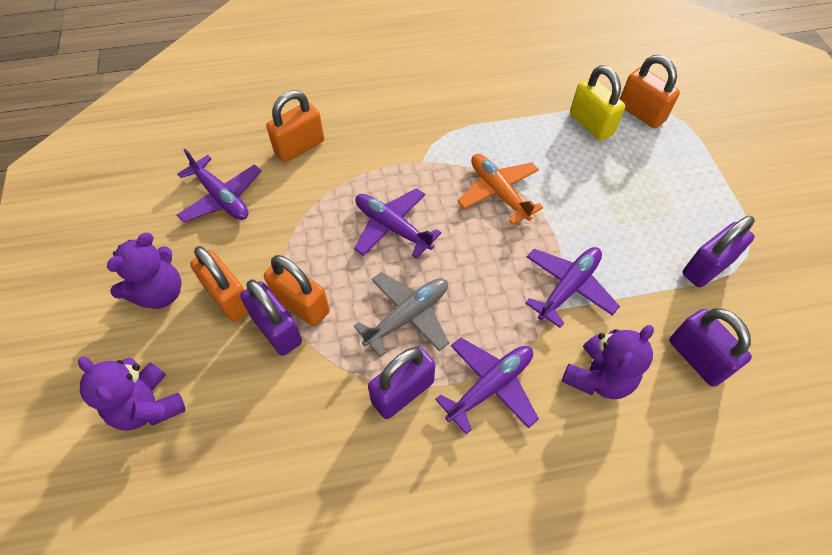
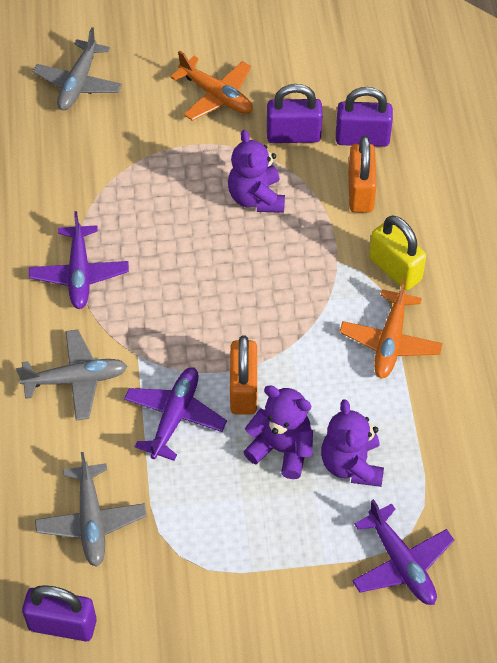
grey plane: [354,272,449,357] = 1 -> [16,330,127,421] [33,27,122,110] [35,452,147,567] = 3
orange padlock: [190,246,248,322] [264,255,330,327] [266,90,324,162] [620,55,680,128] = 4 -> [230,335,257,415] [348,135,377,213] = 2
orange plane: [457,154,543,225] = 1 -> [170,51,253,121] [340,278,443,379] = 2
purple padlock: [240,280,302,356] [368,346,435,419] [669,308,752,387] [682,216,755,288] = 4 -> [22,585,97,641] [267,84,323,143] [336,87,393,147] = 3
purple plane: [177,149,261,223] [354,188,441,259] [435,338,539,434] [525,247,620,328] = 4 -> [29,211,129,309] [124,367,227,461] [352,499,454,605] = 3

